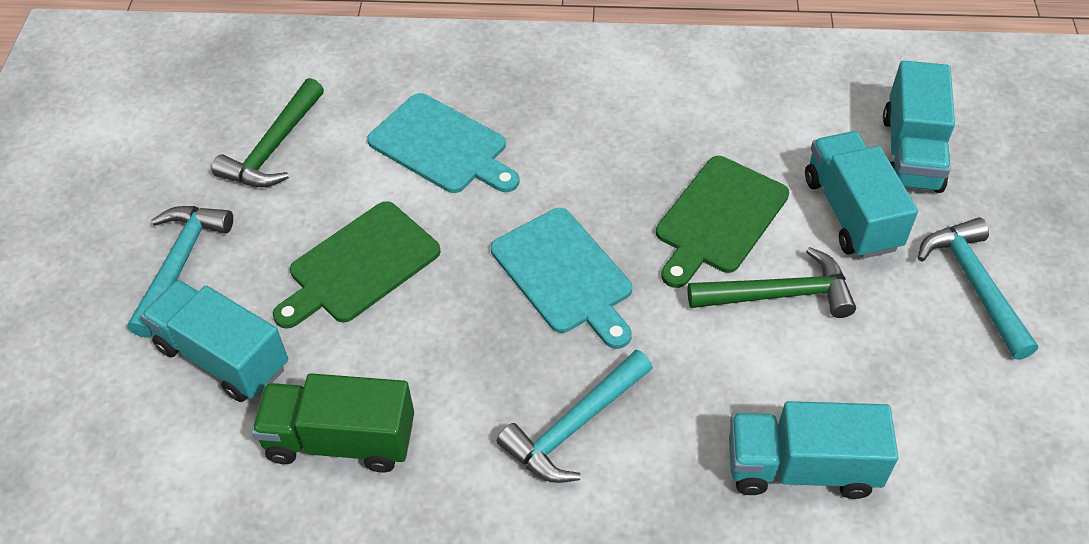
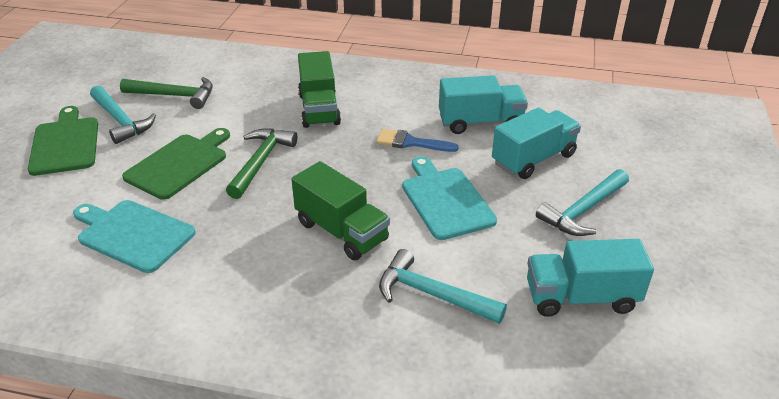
blue brush: none = 0 -> [376,129,459,152] = 1
green truck: [252,373,414,472] = 1 -> [291,161,390,260] [298,51,341,128] = 2
turquoise truck: [141,280,288,402] [729,401,899,499] [805,131,918,259] [883,61,955,193] = 4 -> [439,75,528,134] [492,108,581,179] [527,239,654,317] = 3

